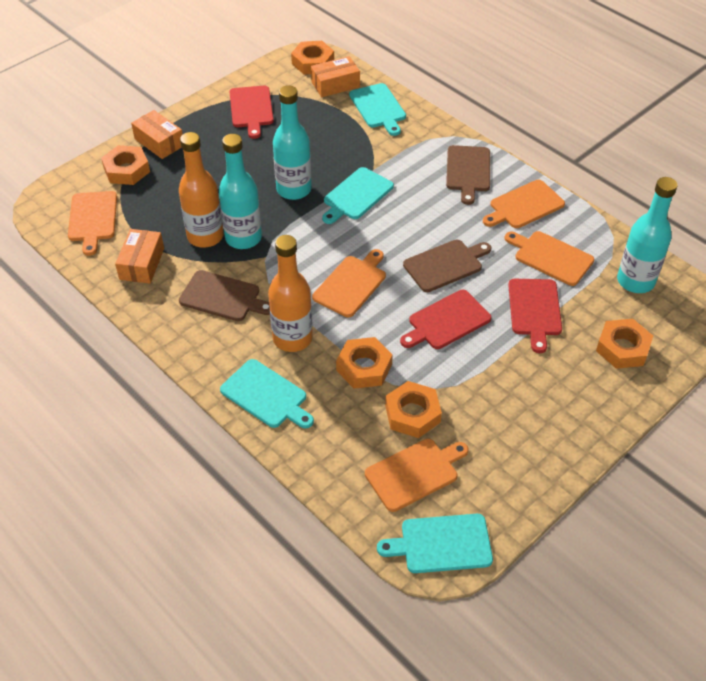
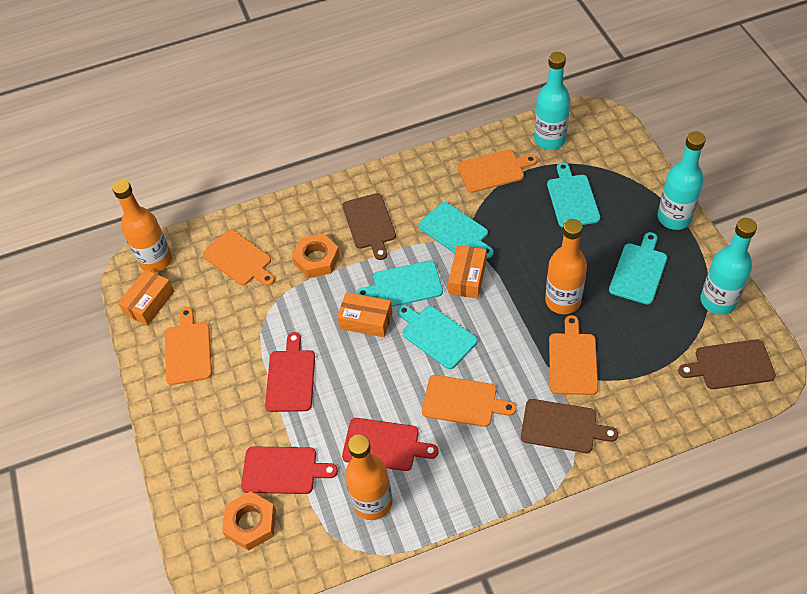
orange bottle: [179,132,224,248] [268,235,313,352] = 2 -> [112,180,172,273] [345,434,393,520] [545,219,587,314] = 3
orange nut: [101,145,150,185] [291,41,334,75] [336,337,393,389] [385,381,442,438] [596,319,653,369] = 5 -> [222,491,276,551] [292,233,340,278] = 2
turquoise cutting board: [220,359,314,428] [322,167,394,224] [349,83,406,136] [377,514,493,573] = 4 -> [356,260,443,307] [397,305,478,369] [418,202,494,259] [547,162,600,228] [609,232,667,305] = 5

